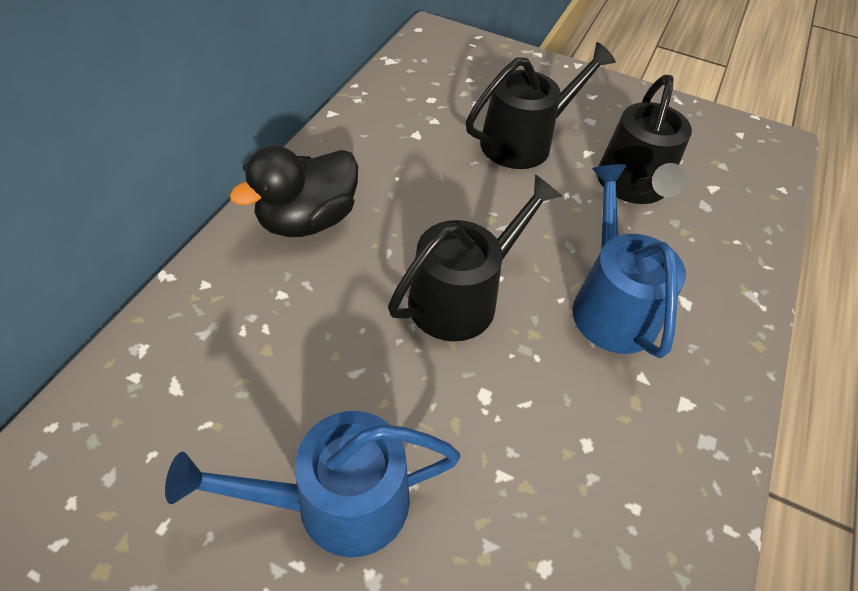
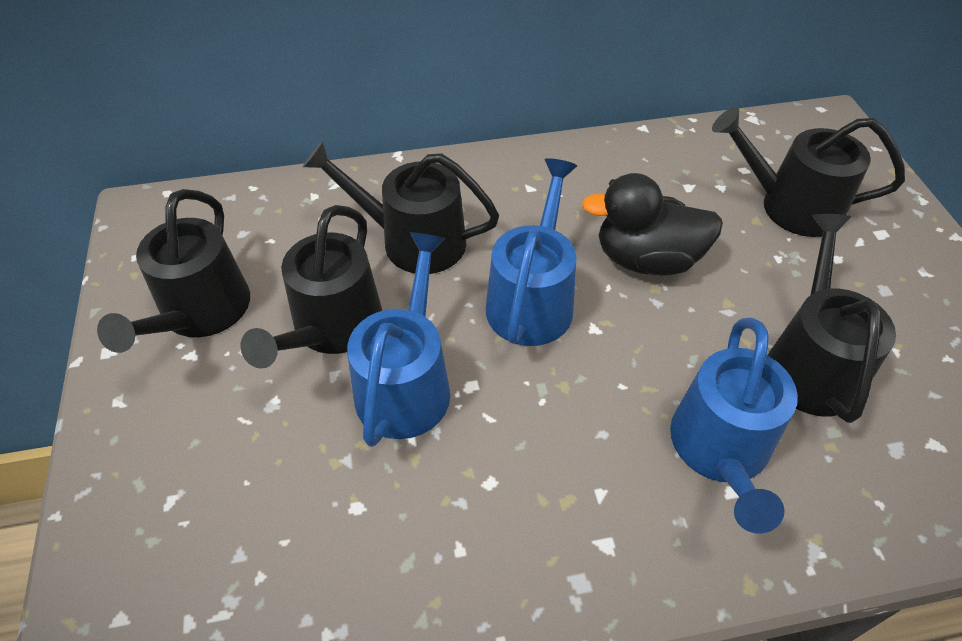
black watering can: [388,175,561,341] [466,42,616,169] [597,75,692,204] = 3 -> [97,189,250,353] [240,205,382,369] [303,141,499,274] [712,107,905,237] [767,214,896,423] = 5
blue watering can: [165,411,461,557] [573,164,686,358] = 2 -> [347,232,450,447] [486,158,577,346] [670,318,798,534] = 3

